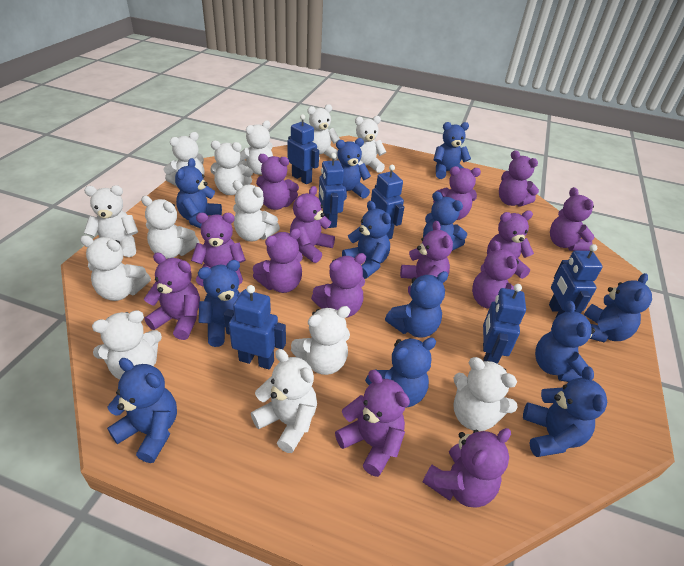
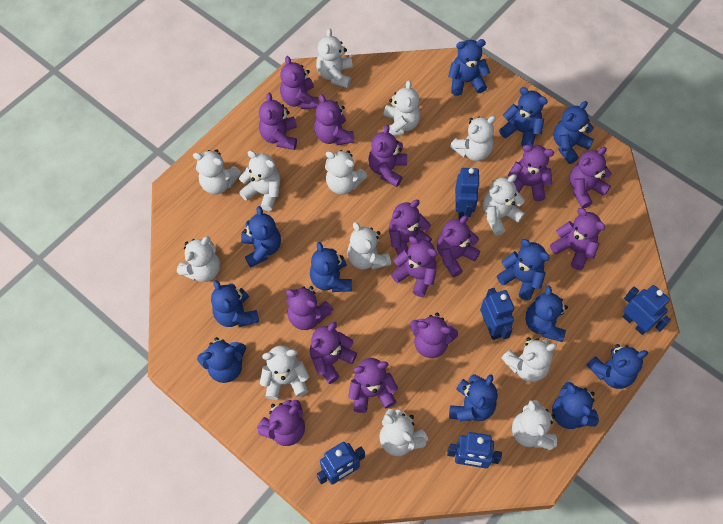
blue robot: [224,285,286,369] [287,114,319,184] [319,153,345,228] [371,165,404,239] [483,284,526,363] [549,244,603,318] = 6 -> [317,442,365,485] [447,432,502,468] [455,168,480,219] [480,288,514,340] [623,285,671,335] = 5
purple teddy bear: [144,253,200,340] [191,213,246,286] [253,228,303,293] [256,154,299,210] [290,186,335,263] [311,253,366,318] [335,370,410,477] [400,221,453,297] [423,428,511,507] [433,166,481,220] [472,240,519,308] [487,211,534,279] [499,150,539,207] [550,187,594,251] = 14 -> [257,400,305,446] [259,93,297,150] [280,56,318,109] [286,286,334,330] [310,322,357,384] [314,94,355,145] [348,358,398,413] [368,125,407,187] [389,200,432,255] [391,236,437,297] [410,313,458,358] [437,215,480,277] [508,145,554,201] [550,208,606,270] [569,147,612,208] = 15

